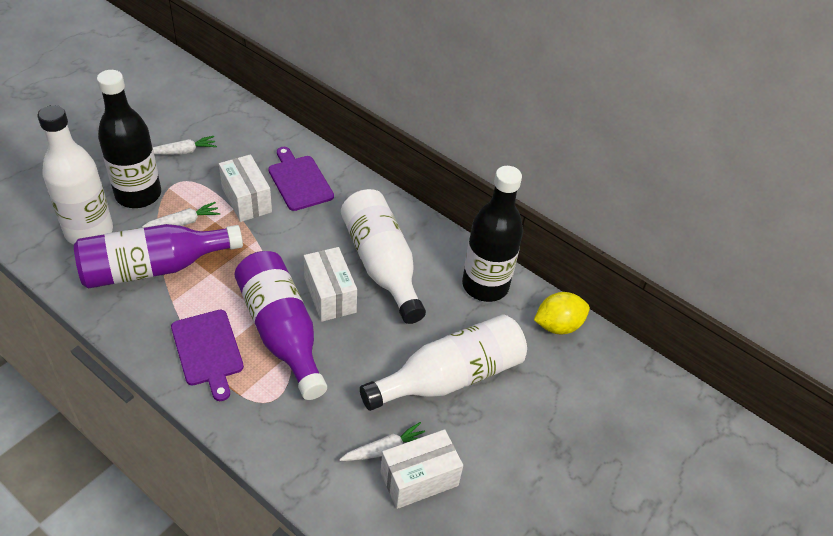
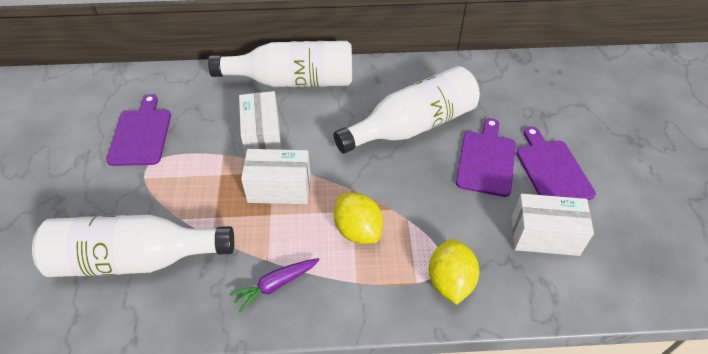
black bottle: [97,70,161,208] [462,166,523,302] = 2 -> none = 0
purple bottle: [74,224,243,289] [235,251,327,400] = 2 -> none = 0
purple carrot: none = 0 -> [230,258,320,312] = 1
purple cutting board: [171,310,244,401] [268,147,334,211] = 2 -> [106,94,171,166] [456,118,516,197] [516,126,596,200] = 3
white carrot: [142,202,220,228] [153,136,217,155] [339,422,425,461] = 3 -> none = 0
yellow lemon: [534,292,590,334] = 1 -> [334,193,383,244] [429,239,479,305] = 2

